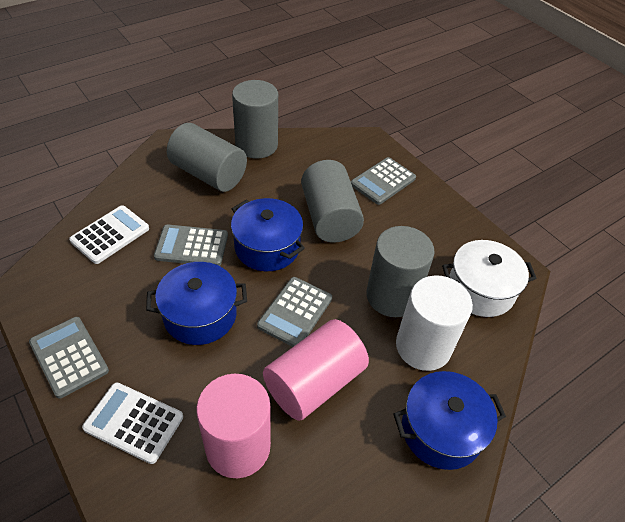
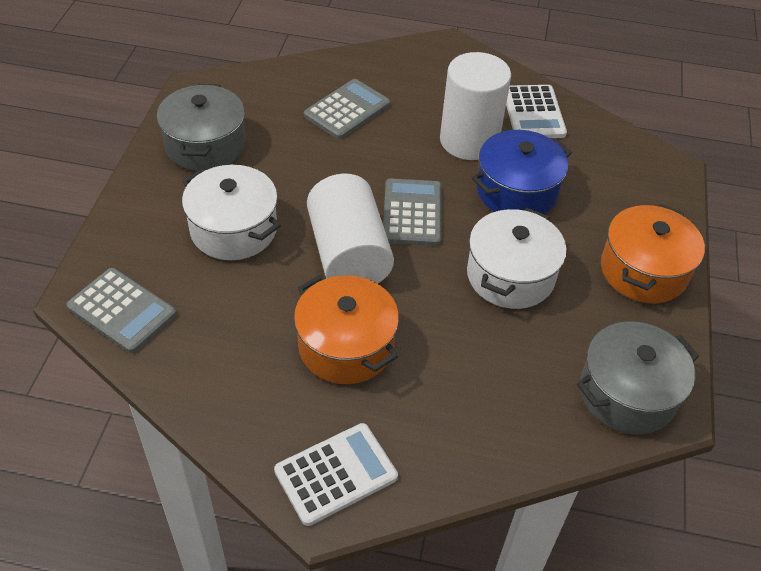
blue pot: [146,262,247,345] [231,198,305,271] [393,371,506,470] = 3 -> [472,130,572,214] = 1
grey calculator: [29,317,109,399] [154,225,228,266] [257,277,332,347] [351,157,416,205] = 4 -> [67,268,176,353] [304,79,390,139] [383,178,442,246] = 3
grey cylinder: [167,123,247,192] [232,80,278,159] [301,160,364,243] [366,226,435,317] = 4 -> none = 0
grey pot: none = 0 -> [157,84,245,171] [576,321,699,434] = 2
orange pot: none = 0 -> [294,275,399,384] [601,204,705,303] = 2
pink cylinder: [196,374,271,478] [263,319,369,421] = 2 -> none = 0
white cylinder: [396,275,473,371] = 1 -> [307,174,394,284] [440,52,511,160] = 2
white pot: [442,240,537,317] = 1 -> [182,165,281,260] [467,208,567,309] = 2

